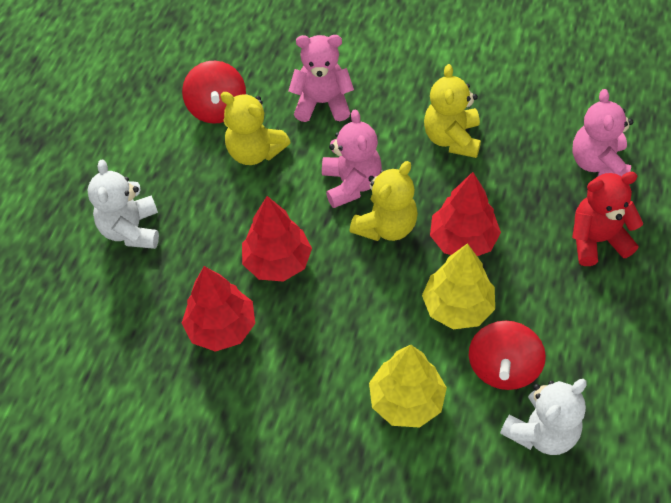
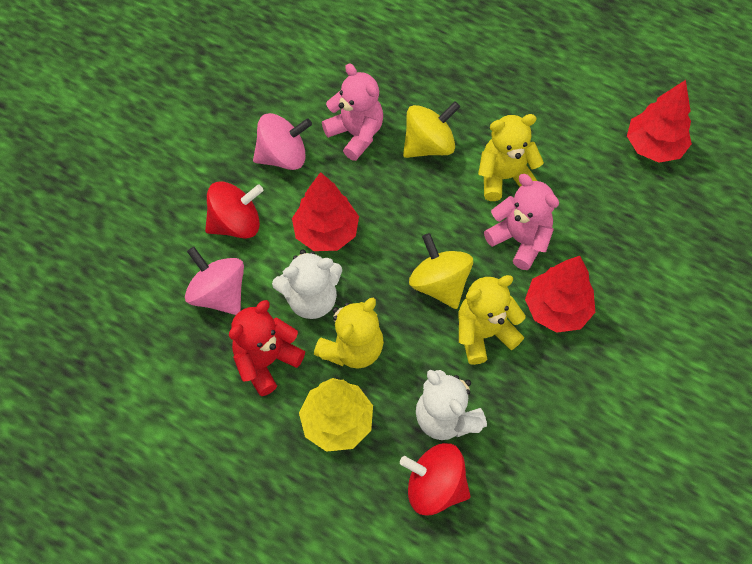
pink spinning top: none = 0 -> [185,247,244,315] [253,113,312,170] = 2
pink teddy bear: [289,35,354,122] [322,109,382,208] [572,89,633,176] = 3 -> [322,64,383,161] [484,174,559,270] = 2
yellow spinning top: none = 0 -> [403,101,460,158] [409,233,473,309] = 2
yellow tree: [369,344,447,428] [422,243,495,329] = 2 -> [299,378,373,452] = 1

